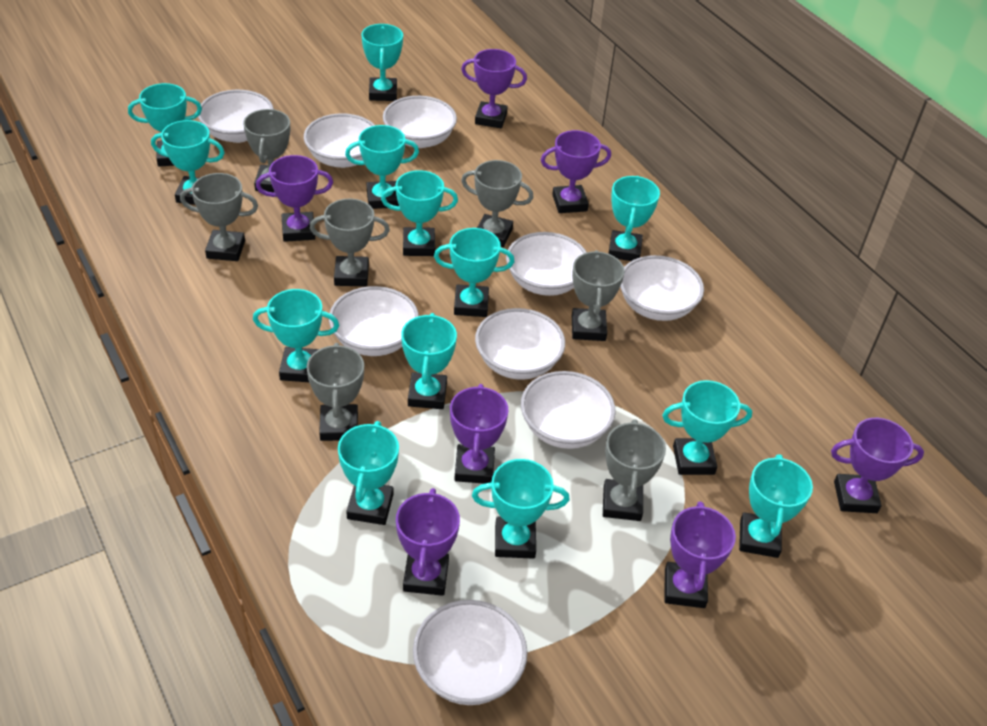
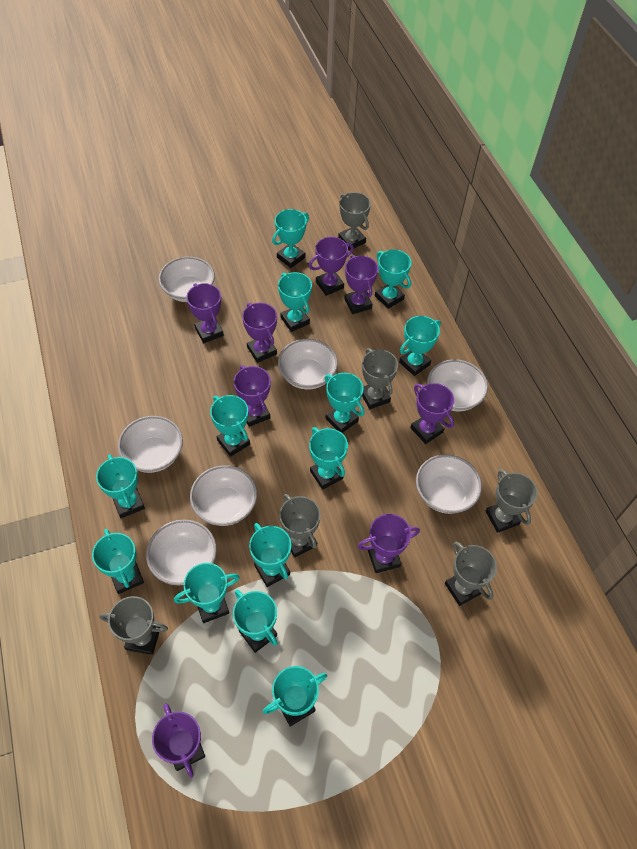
grey trophy: [180,173,258,261] [243,109,290,192] [306,343,364,441] [310,198,390,287] [461,160,534,247] [572,250,625,341] [603,419,666,521] = 7 -> [100,596,168,655] [279,494,321,558] [338,192,371,250] [362,348,398,409] [445,542,497,606] [486,469,538,533] = 6
purple trophy: [256,155,333,242] [396,488,460,596] [450,384,509,484] [461,49,527,128] [541,130,611,213] [664,501,736,608] [831,418,924,513] = 7 -> [152,704,205,778] [186,283,224,343] [234,365,271,427] [242,303,277,363] [309,237,354,296] [344,255,378,314] [358,514,420,573] [410,383,454,444] = 8
white bowl: [198,90,274,143] [304,114,376,168] [329,286,419,356] [383,96,457,148] [413,600,528,705] [475,308,565,380] [506,232,587,296] [521,371,615,449] [620,255,704,321] = 9 -> [118,416,183,473] [146,520,217,586] [159,257,215,302] [190,465,257,526] [278,339,338,390] [416,454,482,514] [427,359,488,411] = 7

